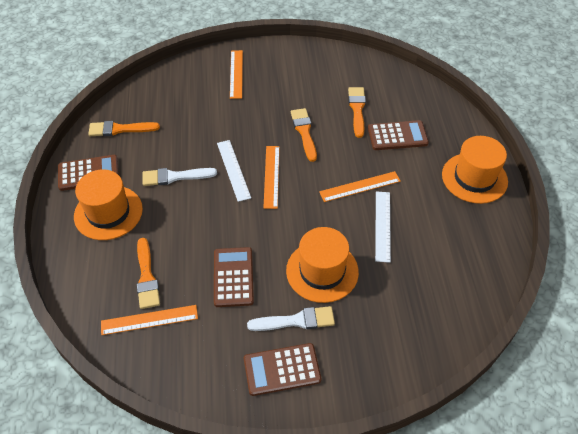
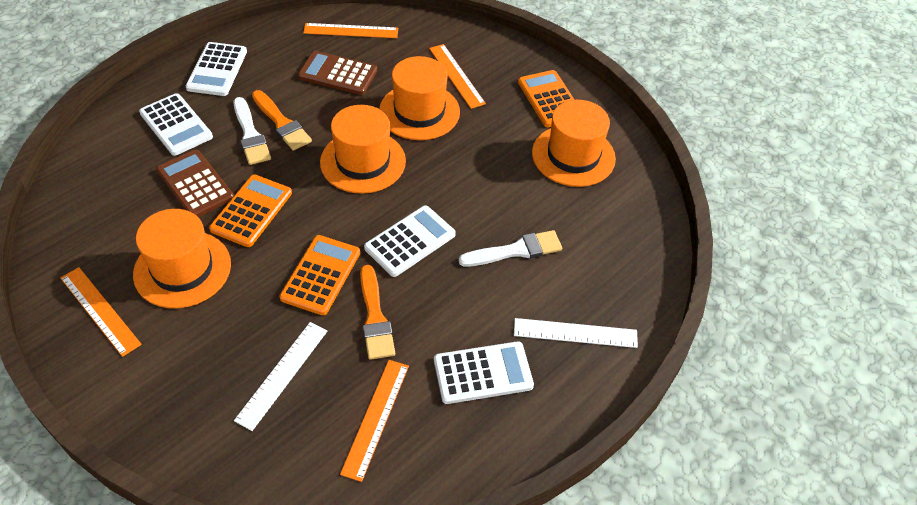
brown calculator: [58,155,119,191] [214,247,254,307] [244,343,321,396] [368,120,429,150] = 4 -> [156,149,234,217] [298,51,377,95] = 2
orange brush: [88,121,160,136] [137,238,160,309] [291,108,317,162] [348,87,366,138] = 4 -> [252,90,312,151] [360,265,395,360] = 2
orange calculator: none = 0 -> [209,174,292,247] [279,235,360,315] [518,70,575,127] = 3
orange hat: [74,169,143,240] [286,227,359,303] [442,136,508,204] = 3 -> [133,209,231,308] [320,105,406,194] [379,56,460,140] [532,100,616,187] = 4
white calculator: none = 0 -> [139,93,213,156] [186,42,247,96] [364,205,456,277] [434,341,534,404] = 4

